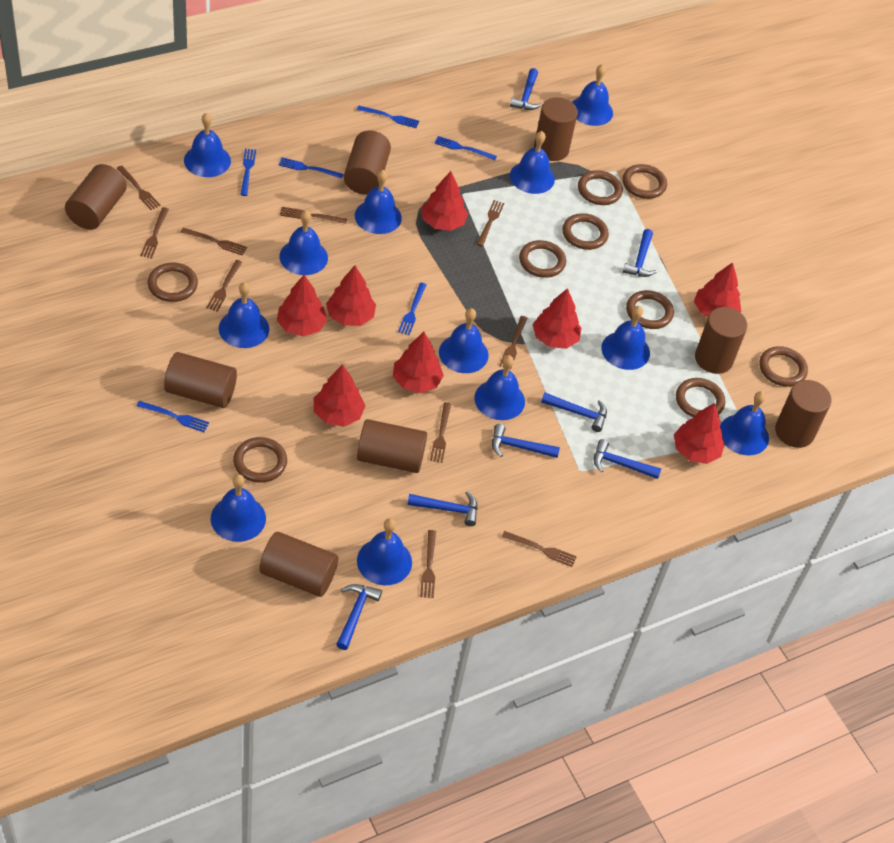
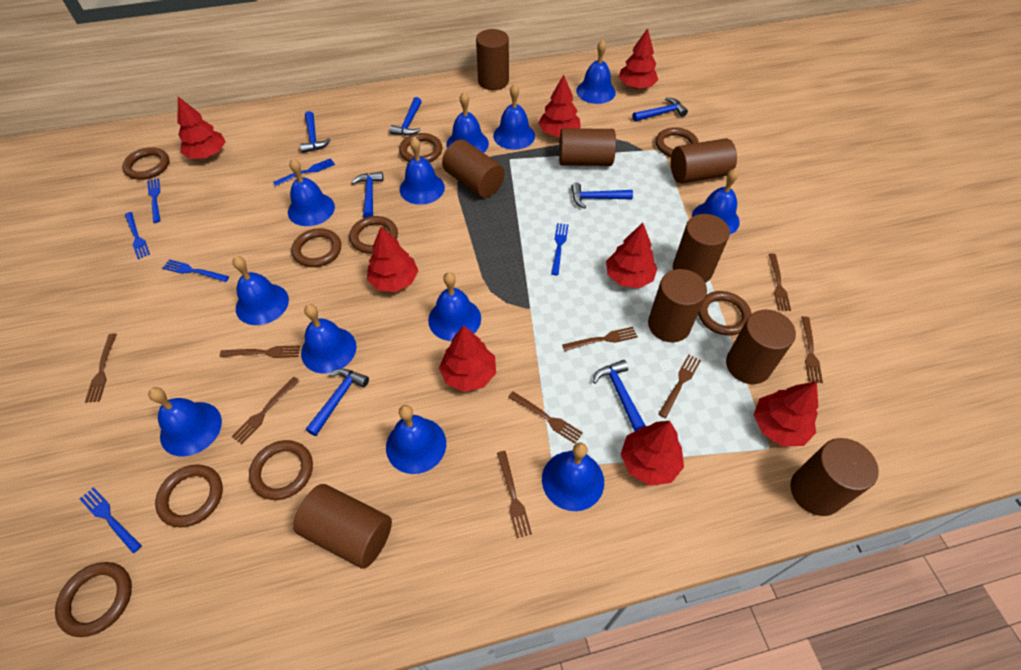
brown cylinder: [65,164,127,230] [164,352,237,408] [259,532,338,597] [344,130,391,195] [357,419,427,473] [534,97,578,161] [695,307,747,374] [775,380,831,448] = 8 -> [293,484,392,569] [442,139,505,198] [476,29,509,90] [559,128,616,166] [648,269,707,342] [671,138,737,183] [673,214,730,283] [726,310,796,384] [790,438,879,516] = 9
brown fork: [116,165,161,210] [140,207,169,258] [181,228,247,256] [206,260,242,312] [280,207,347,224] [420,530,436,598] [430,402,451,463] [477,200,504,246] [499,316,527,369] [502,531,577,567] = 10 -> [85,333,117,403] [220,345,300,358] [231,377,300,444] [497,451,532,538] [508,391,583,444] [562,327,638,351] [658,355,701,418] [769,253,791,311] [801,316,823,383] = 9

